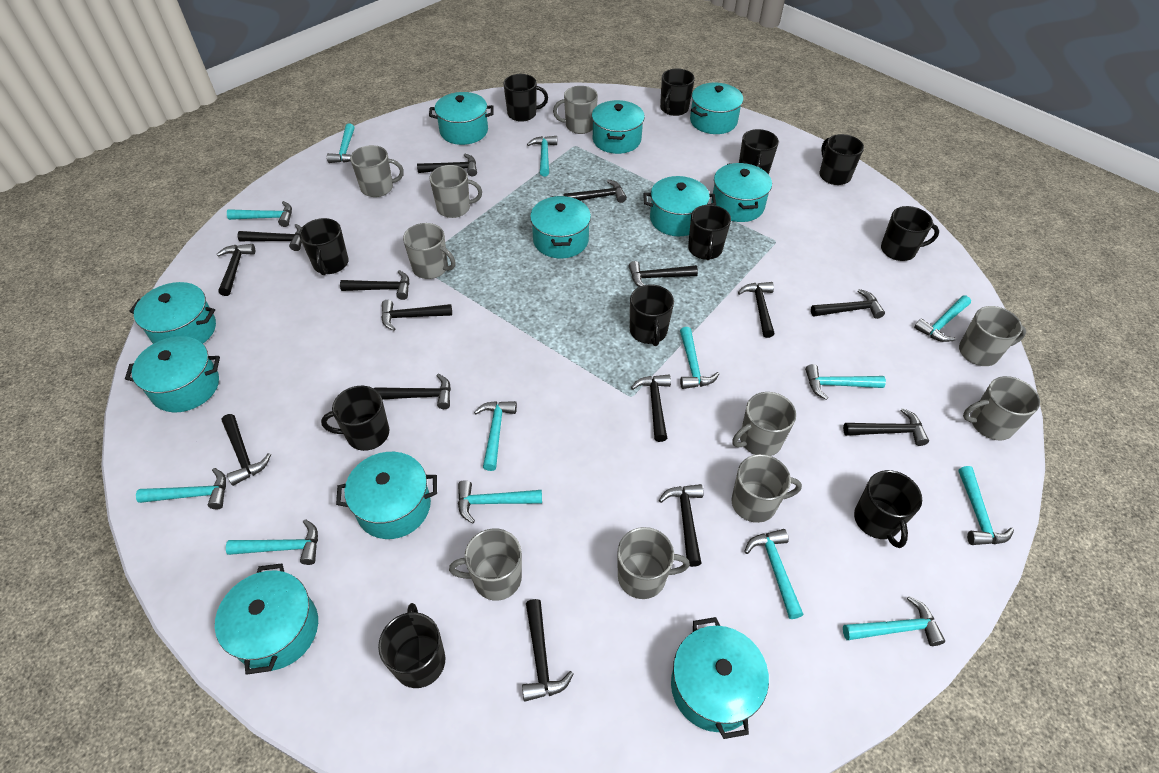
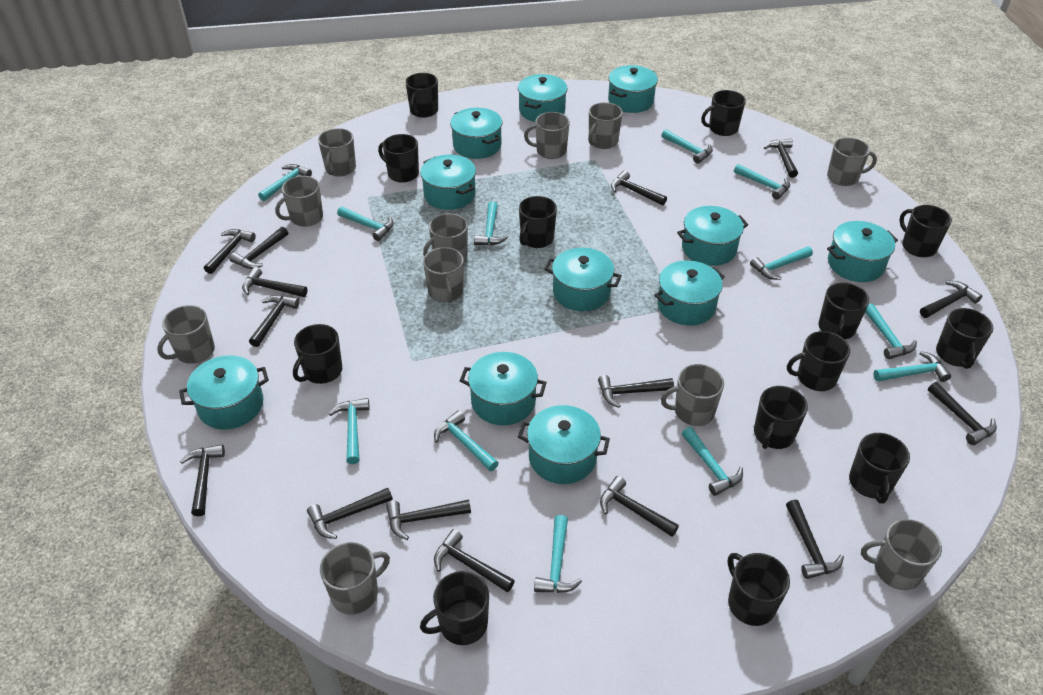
black mug: [299,218,349,275] [321,386,389,451] [378,603,445,688] [503,74,548,122] [630,284,674,346] [660,69,695,116] [688,205,731,260] [739,129,779,174] [819,134,864,185] [854,470,922,548] [881,206,939,261] = 11 -> [293,324,342,384] [378,134,419,183] [405,73,438,118] [420,571,489,645] [519,196,557,248] [701,90,746,136] [728,553,790,626] [754,386,808,449] [787,331,850,391] [819,282,869,339] [849,433,910,504] [900,205,952,257] [936,308,993,369] = 13
grey mug: [350,145,404,197] [403,223,455,279] [430,165,482,218] [449,528,522,601] [553,86,598,134] [617,527,690,599] [731,454,802,523] [733,392,796,456] [959,306,1026,366] [963,376,1040,440] = 10 -> [157,305,215,364] [275,176,323,227] [318,128,356,177] [320,542,390,615] [423,213,468,261] [423,247,464,303] [524,112,570,159] [588,102,623,149] [661,364,724,426] [827,137,877,186] [861,519,942,590] = 11
turquoise hammer: [136,468,226,509] [226,519,318,565] [227,201,292,227] [327,123,355,163] [458,480,542,523] [474,401,517,471] [527,136,557,176] [680,327,719,389] [744,529,803,619] [805,364,886,400] [843,596,945,646] [914,296,971,342] [958,466,1014,545] = 13 -> [258,164,312,201] [329,398,370,464] [337,206,394,241] [434,411,499,471] [474,201,508,245] [534,515,582,593] [661,129,713,164] [682,427,743,496] [734,164,790,200] [750,246,813,280] [865,303,917,359] [873,351,951,382] = 12

